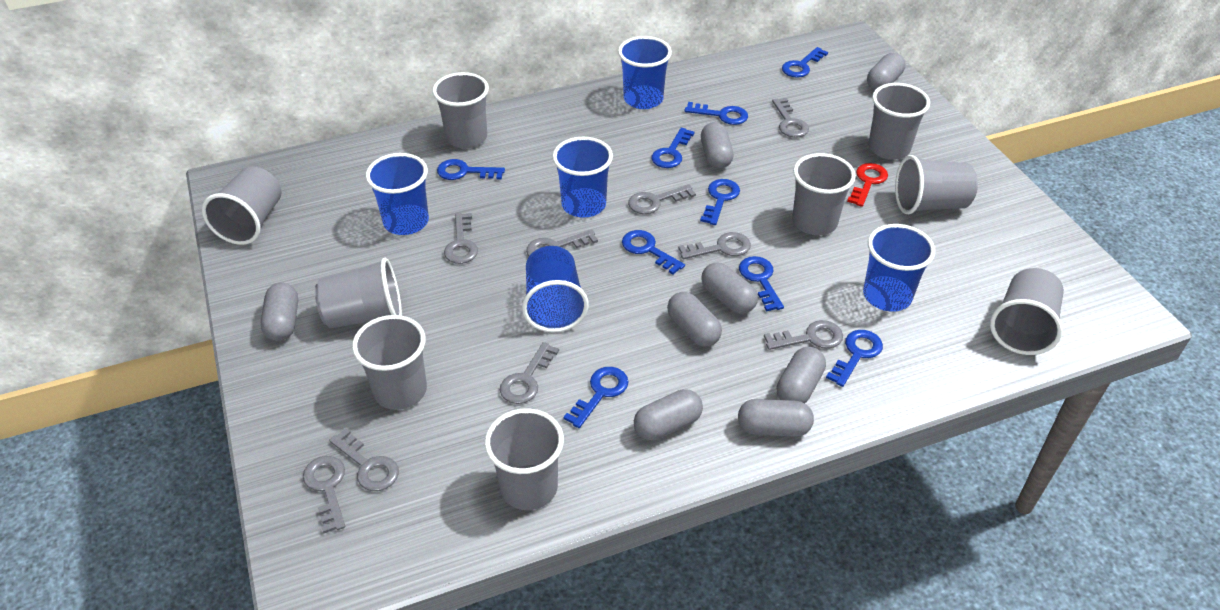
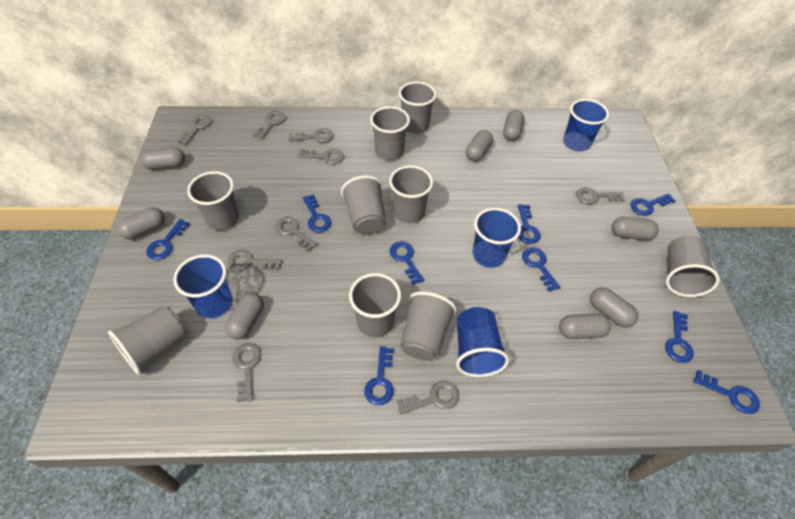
blue cup: [366,153,429,235] [522,246,589,332] [552,137,613,218] [618,36,672,109] [863,224,935,312] = 5 -> [173,254,233,318] [456,307,509,377] [472,208,521,268] [563,99,609,151] = 4
red key: [847,163,888,207] = 1 -> none = 0

